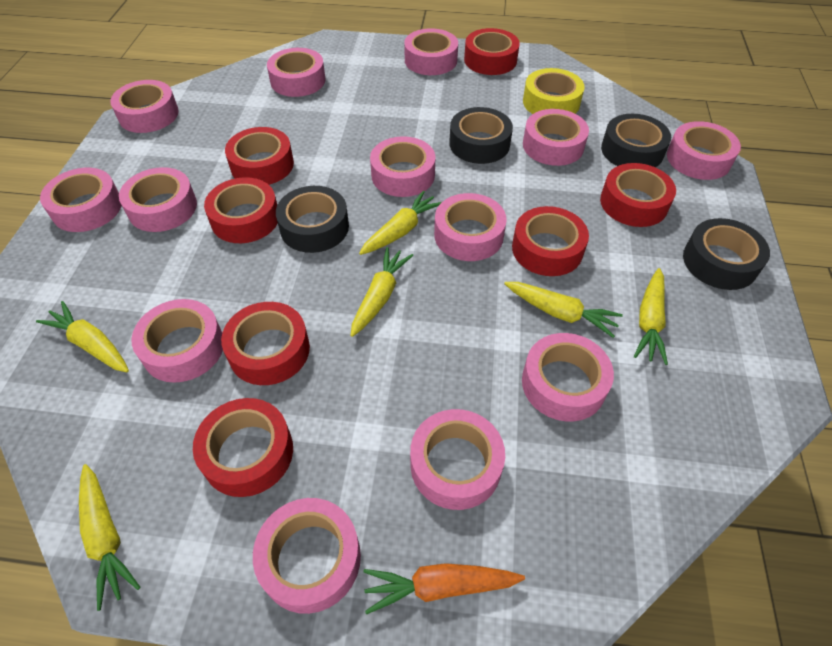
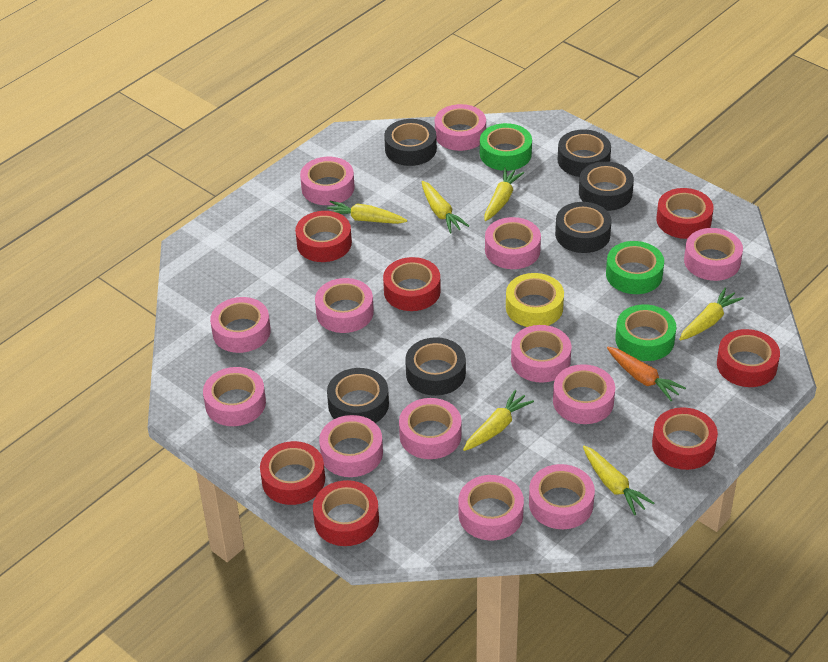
black tape: [276,186,349,253] [449,107,513,164] [601,114,671,168] [683,218,770,290] = 4 -> [327,368,389,423] [384,119,437,166] [405,337,466,396] [555,202,612,253] [558,130,611,177] [579,161,634,211] = 6
green tape: none = 0 -> [480,123,532,171] [606,241,664,294] [615,304,676,361] = 3

